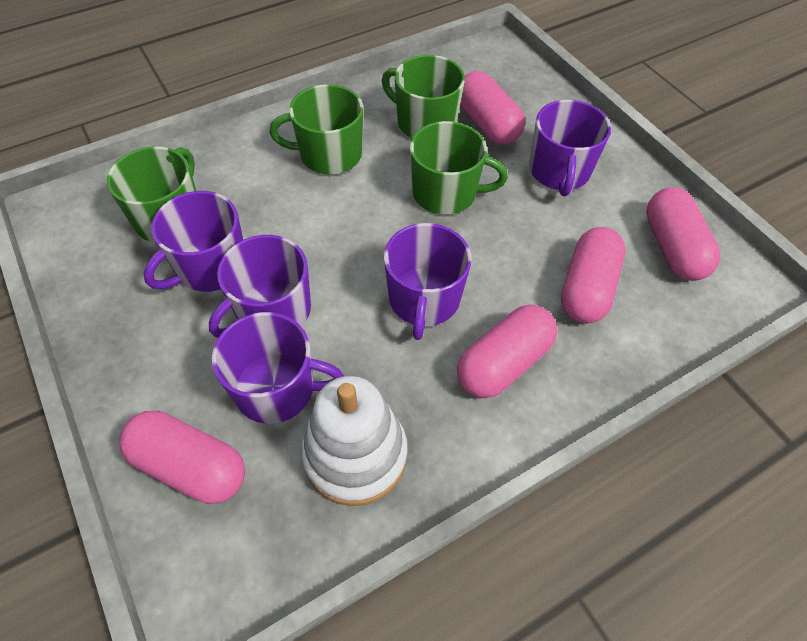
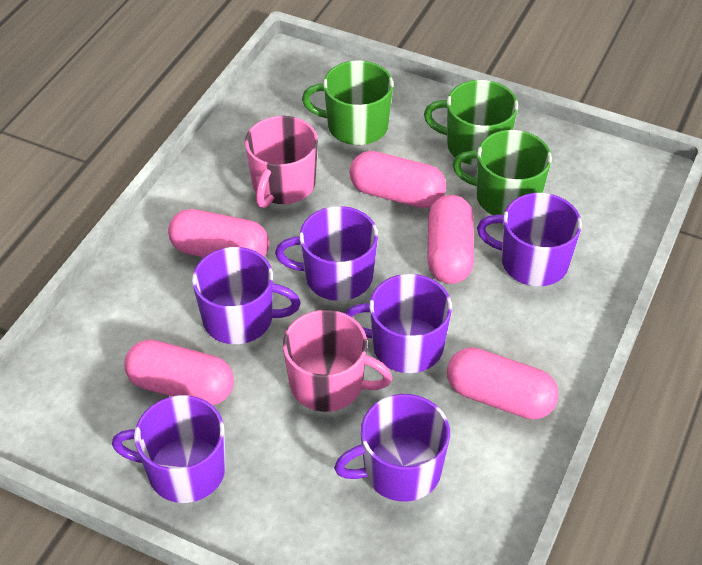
green mug: [107,146,196,243] [270,84,363,175] [382,55,465,138] [410,121,508,215] = 4 -> [302,60,393,145] [424,80,518,166] [453,130,552,215] = 3
pink mug: none = 0 -> [245,116,318,208] [283,310,392,412] = 2
purple mug: [144,191,243,292] [209,235,311,338] [212,312,344,424] [384,223,471,340] [529,100,611,196] = 5 -> [112,395,226,503] [192,247,301,344] [275,206,378,301] [334,394,450,502] [345,274,452,373] [477,193,582,286] = 6
white stacking toy: [301,376,408,506] = 1 -> none = 0

